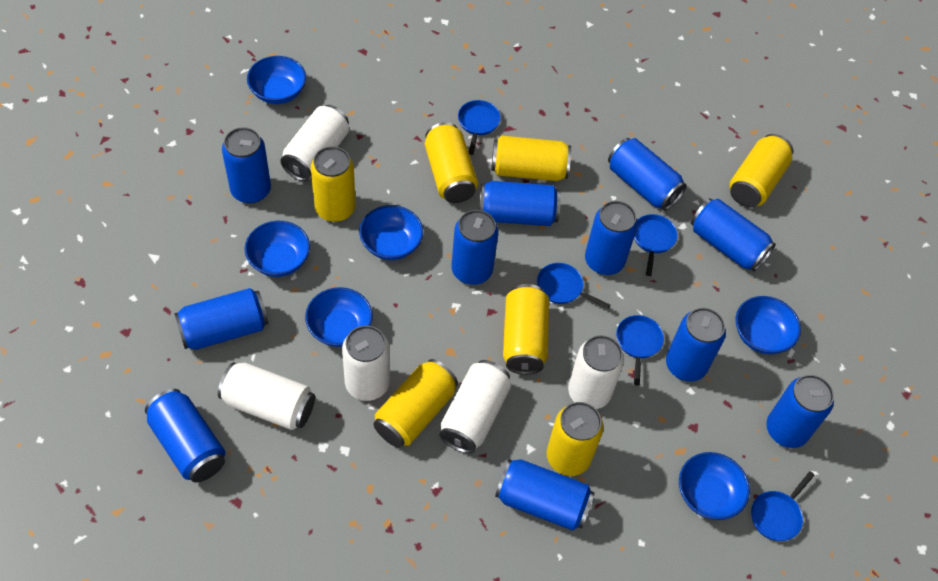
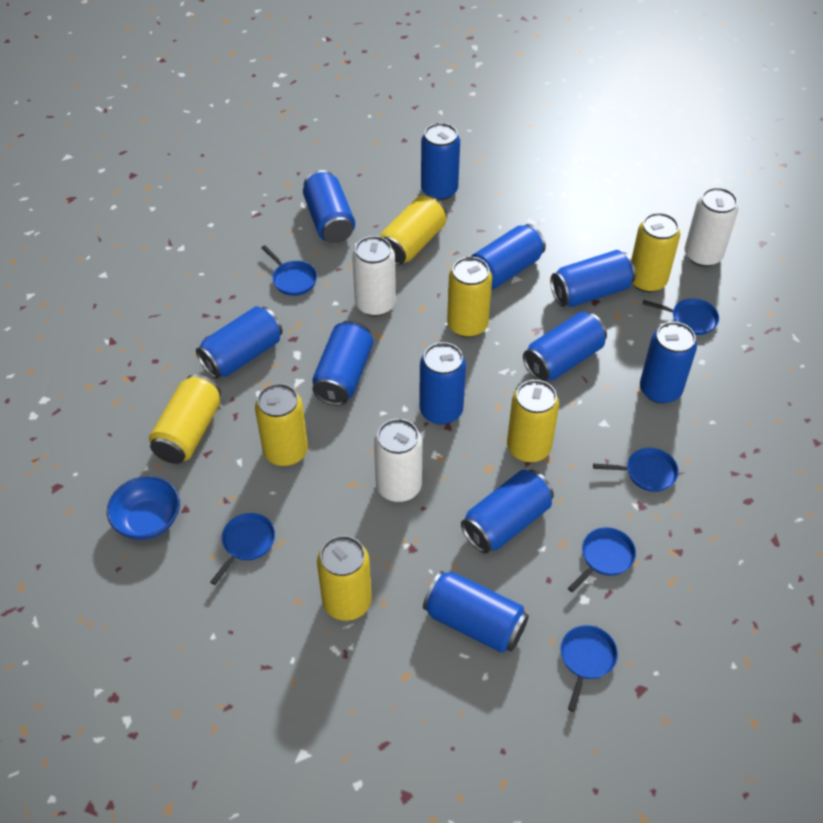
blue bowl: [245,221,310,277] [247,56,306,104] [305,287,373,347] [359,205,423,260] [679,452,750,520] [736,296,801,354] = 6 -> [107,476,180,540] = 1
blue pan: [458,100,501,155] [537,263,610,309] [616,315,664,385] [634,214,678,276] [751,471,815,541] = 5 -> [210,513,275,585] [261,245,317,296] [561,625,618,712] [568,527,636,592] [593,448,679,492] [642,298,719,335] = 6
white can: [218,362,315,430] [280,105,349,181] [342,326,390,401] [439,360,511,453] [568,335,624,409] = 5 -> [352,236,396,316] [374,419,423,502] [685,187,738,267] = 3

